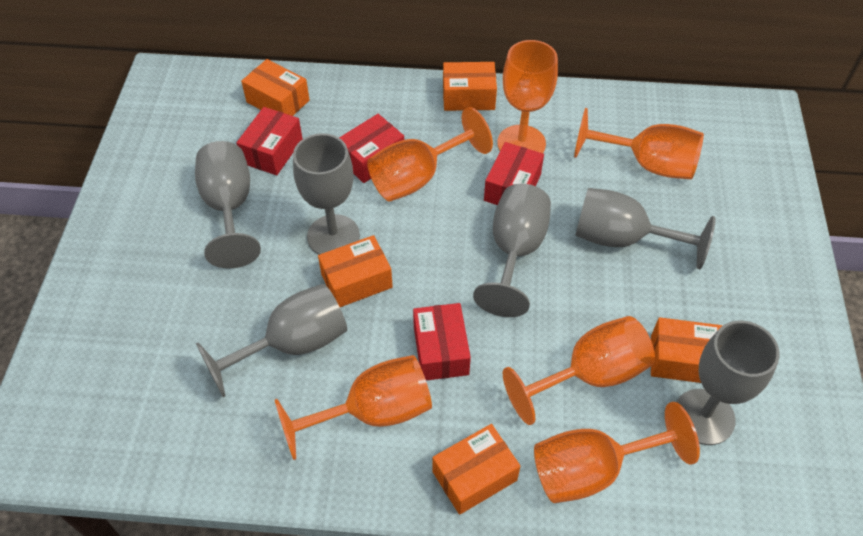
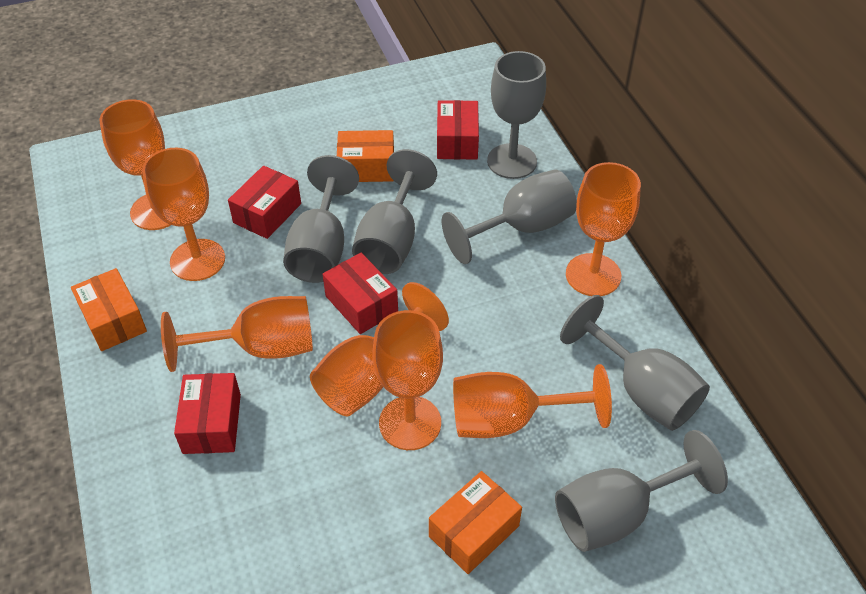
orange box: [241,59,310,116] [318,235,393,307] [433,424,521,515] [443,62,497,111] [651,317,723,383] = 5 -> [71,268,147,351] [337,130,394,182] [429,471,522,574] = 3
orange goblet: [275,355,432,460] [367,107,493,202] [497,40,558,153] [503,316,655,425] [534,402,700,503] [574,108,704,179] = 6 -> [100,99,171,230] [142,148,225,281] [161,296,313,372] [310,282,449,416] [373,310,443,450] [453,364,612,438] [566,162,641,296] = 7

